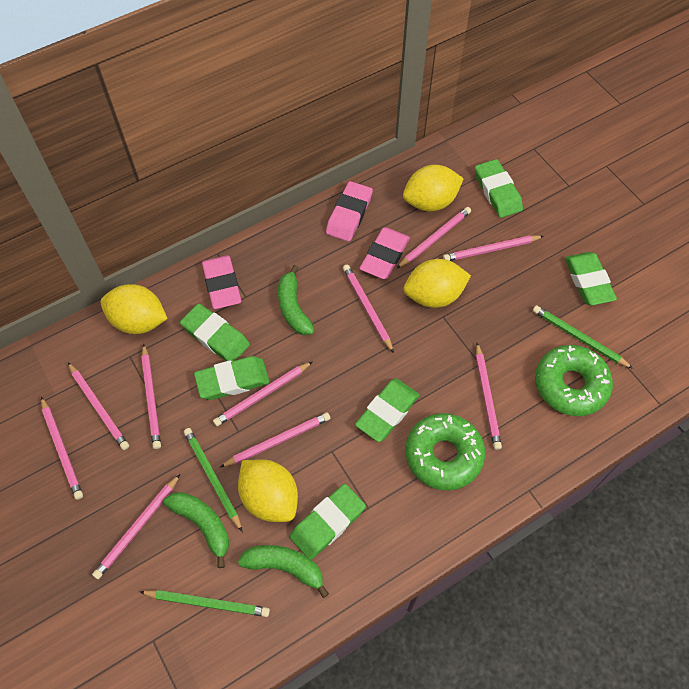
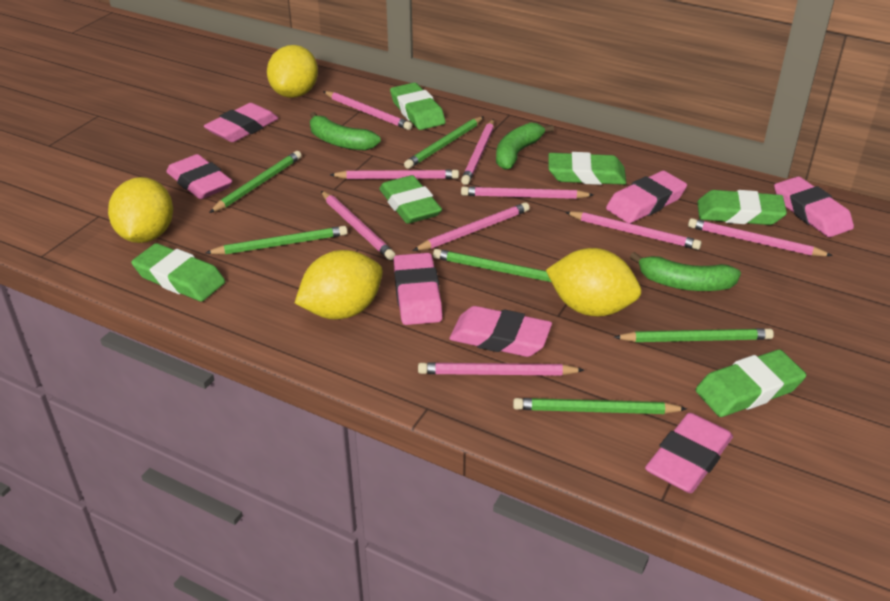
green donut: [405,413,485,490] [535,345,613,416] = 2 -> none = 0
green pencil: [140,590,270,617] [184,428,242,532] [533,305,633,369] = 3 -> [205,226,347,255] [209,151,302,213] [404,116,484,169] [433,249,551,282] [513,398,687,414] [614,328,774,342] = 6
pink eraser: [202,255,241,309] [326,181,373,242] [360,227,410,279] = 3 -> [166,154,232,199] [204,103,279,142] [393,253,442,325] [449,306,552,357] [606,171,687,223] [645,413,733,493] [774,176,854,237] = 7
pink pencil: [41,397,83,500] [68,362,129,450] [92,474,180,579] [141,343,161,449] [213,361,313,426] [220,412,330,467] [343,265,394,353] [396,207,471,269] [443,235,544,261] [476,343,502,450] = 10 -> [321,191,395,260] [323,91,412,130] [330,170,459,179] [412,202,530,251] [418,362,584,376] [461,119,494,185] [461,186,594,199] [565,211,702,250] [688,218,833,256] = 9

